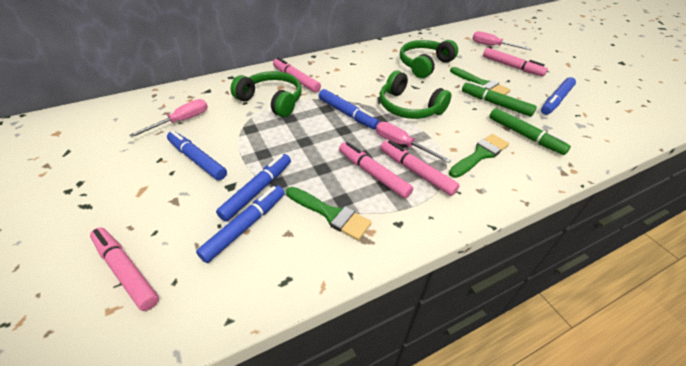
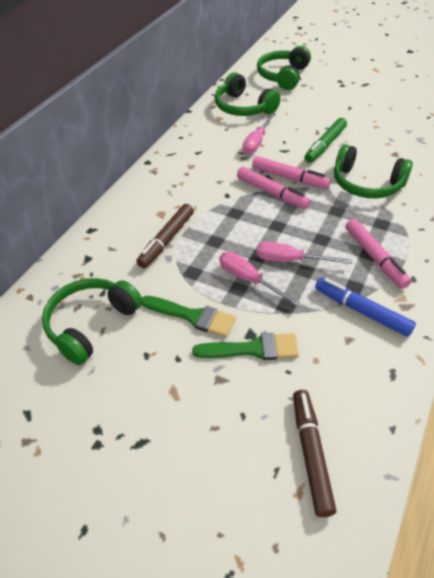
blue marker: [167,130,227,180] [196,185,285,263] [216,154,291,222] [319,89,379,129] [541,77,576,115] = 5 -> [315,278,416,337] = 1
brown marker: none = 0 -> [136,204,194,268] [293,390,336,517] = 2
green brush: [286,187,372,240] [449,134,509,178] [450,67,510,95] = 3 -> [142,296,236,337] [192,333,299,360] = 2
green headphones: [231,71,301,117] [380,71,451,119] [400,40,458,78] = 3 -> [42,278,143,365] [215,72,281,116] [257,46,311,90] [334,144,413,198] = 4
green marker: [462,81,537,117] [490,108,571,155] = 2 -> [304,118,347,163] = 1
pink marker: [90,227,159,311] [273,57,321,93] [339,142,413,199] [380,140,460,196] [483,48,548,77] = 5 -> [237,167,310,209] [252,156,331,189] [345,219,411,289] = 3

